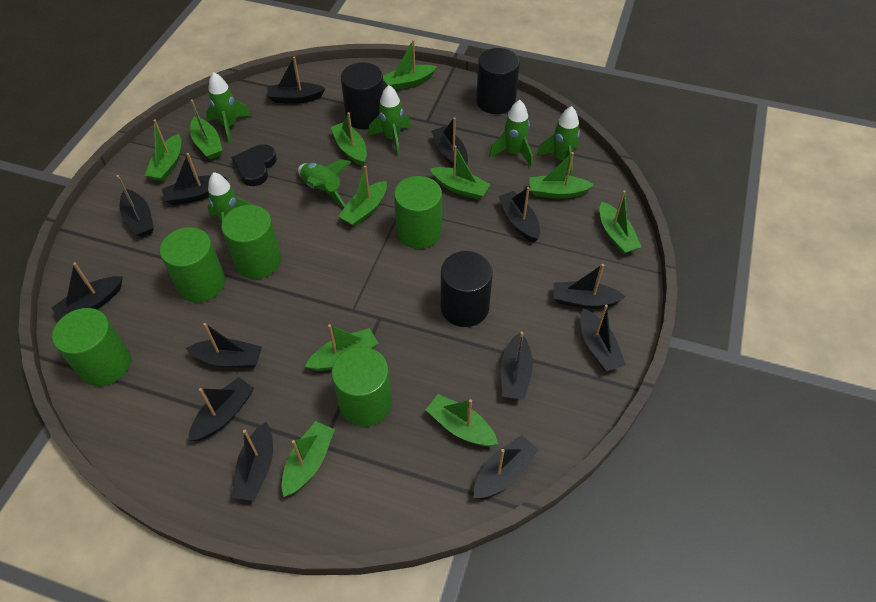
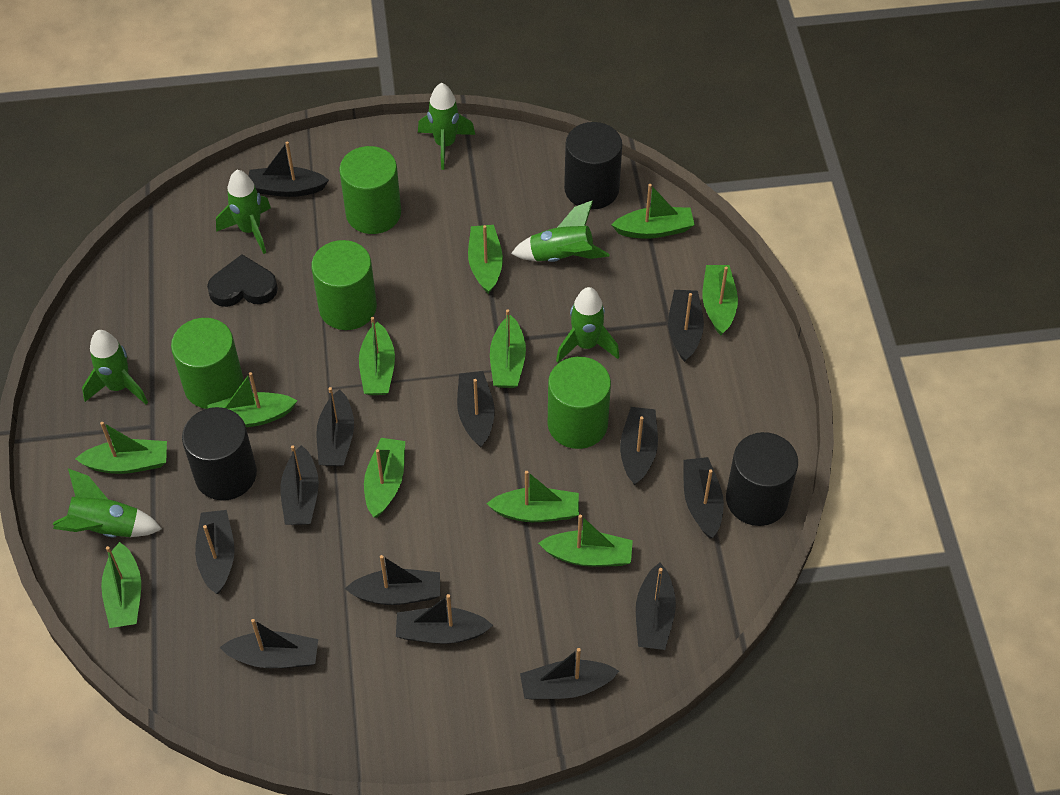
green cylinder: [52,308,131,386] [160,227,225,302] [221,205,281,279] [332,347,392,427] [394,176,442,249] = 5 -> [171,318,244,409] [311,240,377,330] [339,146,401,234] [548,357,611,449] = 4

